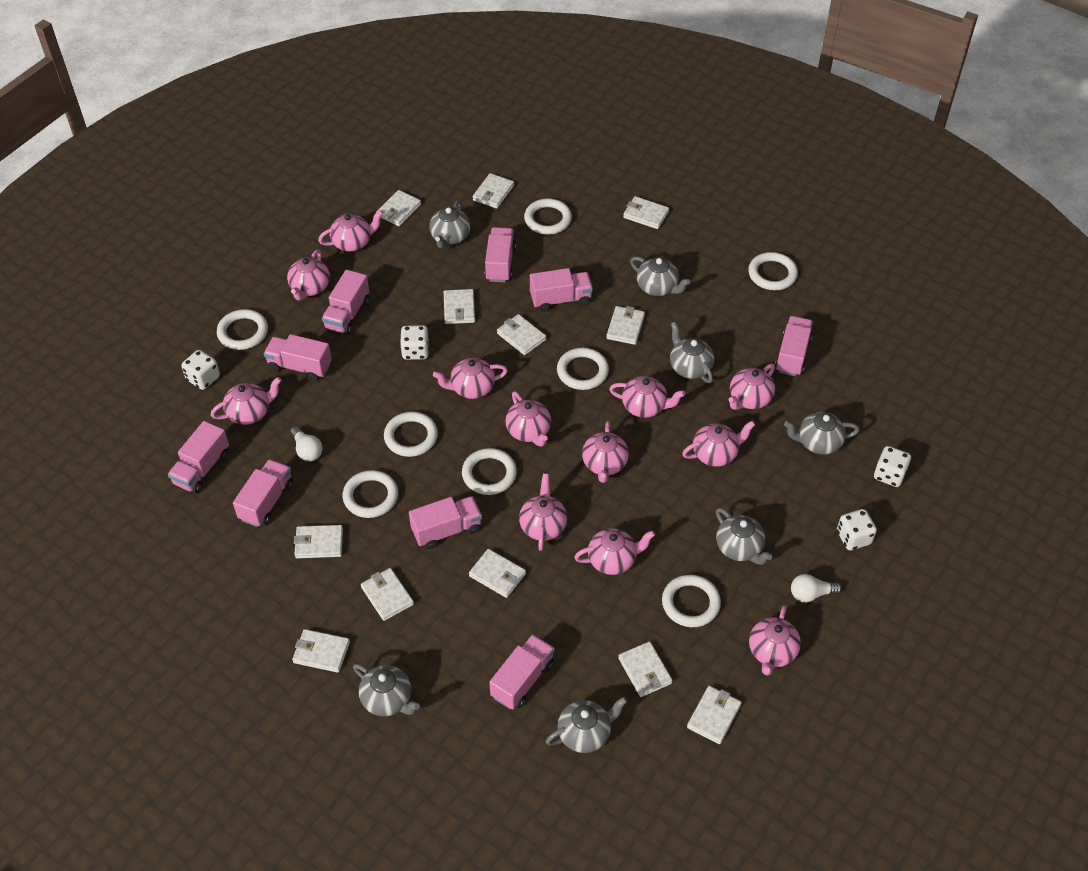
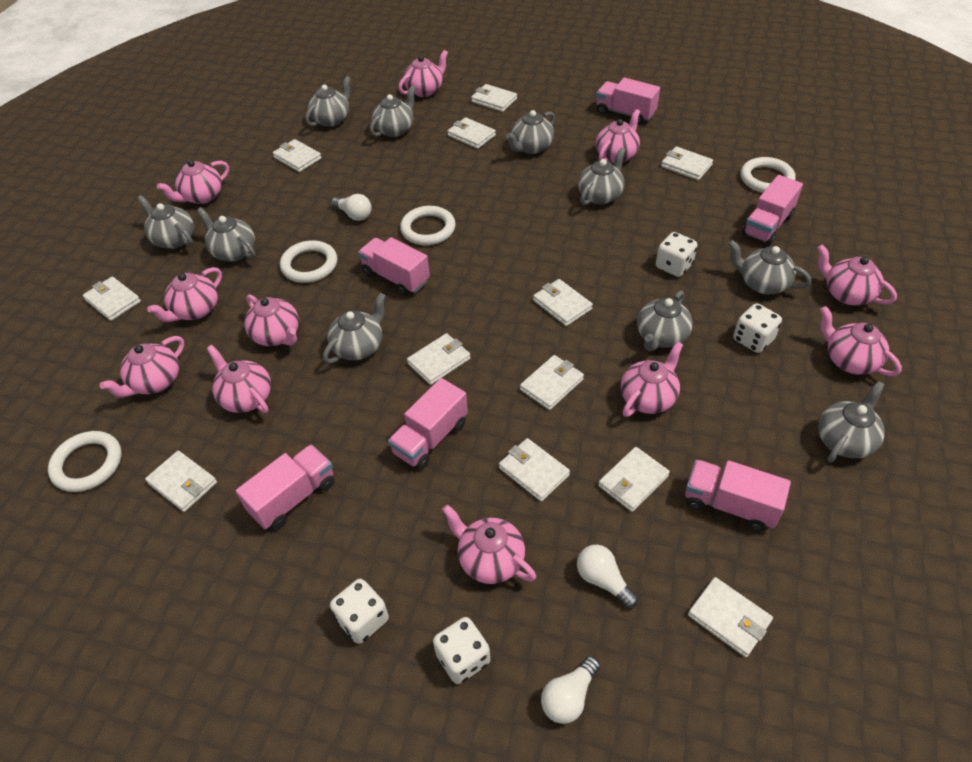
grey teapot: [353,664,420,717] [429,200,470,249] [546,697,628,753] [630,257,691,296] [670,322,714,383] [716,508,772,565] [784,412,860,455] = 7 -> [137,195,194,249] [197,207,255,262] [305,76,351,127] [323,293,386,364] [370,86,416,137] [506,110,555,154] [578,148,625,205] [637,291,693,351] [728,240,811,294] [818,381,885,463] = 10
pink teapot: [211,377,281,425] [287,249,330,301] [318,210,383,252] [433,358,508,399] [505,391,551,447] [519,474,567,551] [574,528,655,575] [582,421,629,483] [609,376,685,418] [682,421,755,467] [729,364,775,410] [749,605,801,676] = 12 -> [100,336,184,397] [147,267,222,322] [157,160,229,204] [207,345,271,413] [244,294,299,346] [398,50,448,97] [442,504,536,584] [596,109,640,163] [621,341,683,417] [817,244,897,305] [820,306,902,376] = 11
pink truck: [168,421,229,493] [233,459,294,527] [264,334,332,381] [322,270,369,335] [409,496,482,549] [484,227,516,282] [489,634,555,710] [530,268,593,312] [775,316,813,376] = 9 -> [236,444,335,530] [358,237,430,296] [388,378,468,470] [596,78,660,125] [685,460,791,532] [742,175,803,245] = 6
white light bulb: [290,426,323,461] [791,574,842,602] = 2 -> [331,194,372,221] [541,656,601,724] [577,545,638,608] = 3
white ring: [217,309,268,350] [343,470,398,518] [384,412,438,457] [462,448,517,495] [524,198,572,235] [557,348,609,390] [662,575,721,627] [748,252,798,290] = 8 -> [48,431,122,492] [280,240,337,283] [400,206,456,245] [740,157,795,193] = 4

